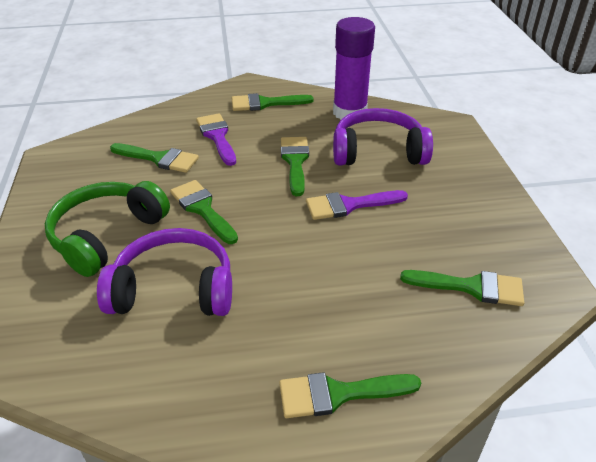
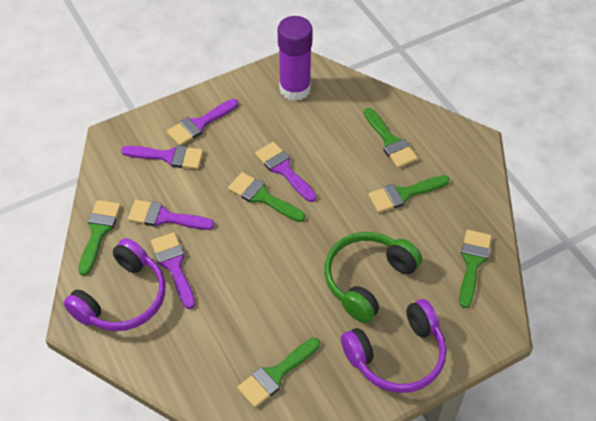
purple brush: [196,113,236,166] [306,190,408,220] = 2 -> [121,145,203,169] [128,200,215,230] [151,232,195,309] [167,99,238,145] [255,142,316,202] = 5

